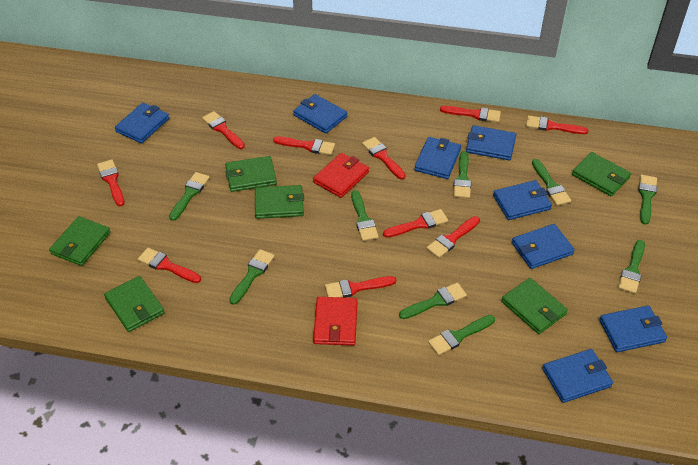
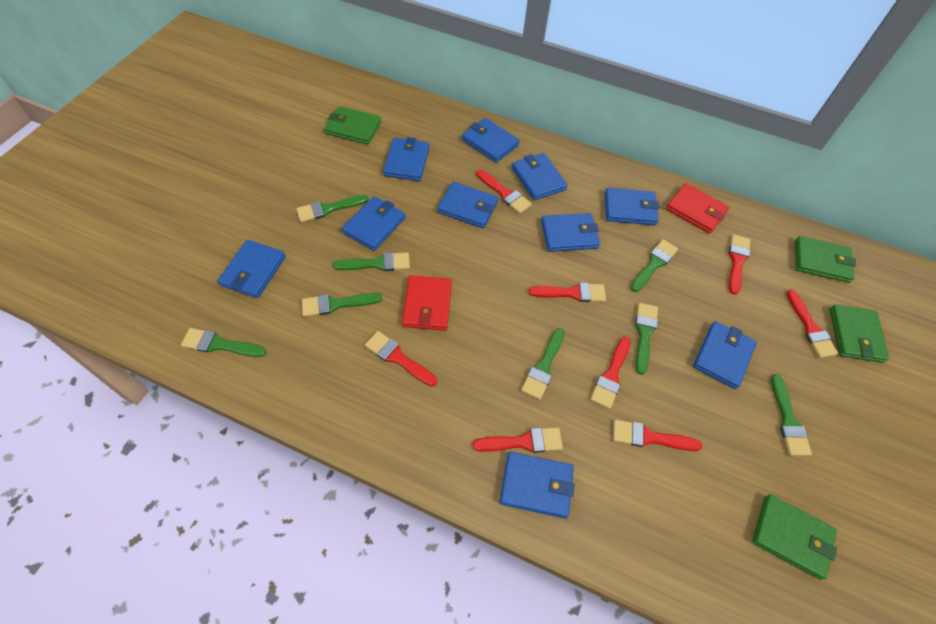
blue wallet: [115,103,169,144] [293,94,347,134] [414,137,461,179] [466,125,516,160] [493,180,552,220] [512,224,575,269] [542,349,613,403] [599,305,667,352] = 8 -> [218,240,286,298] [342,196,406,251] [383,137,430,181] [437,182,498,228] [462,118,520,163] [500,452,574,518] [512,153,568,200] [541,213,600,252] [605,188,660,225] [693,321,757,389] = 10
green brush: [169,172,210,221] [229,249,275,305] [351,190,379,241] [399,283,467,319] [428,315,495,355] [453,151,471,198] [532,159,571,206] [618,240,645,294] [638,175,657,225] = 9 -> [181,328,266,357] [296,195,369,222] [302,293,382,317] [333,252,410,271] [521,328,565,400] [630,239,678,292] [635,303,658,375] [771,374,812,456] = 8
green wallet: [49,216,111,266] [104,276,165,332] [225,156,277,192] [255,185,304,219] [501,278,568,334] [572,152,631,196] = 6 -> [324,106,382,145] [752,494,837,580] [795,236,856,283] [830,304,889,363] = 4
red brush: [97,159,125,206] [138,248,201,283] [202,111,245,149] [273,136,335,155] [325,276,396,298] [362,137,406,179] [383,209,448,238] [426,216,480,258] [440,106,501,122] [526,115,588,134] = 10 -> [365,331,437,387] [472,427,563,453] [476,169,532,214] [529,283,606,302] [590,337,630,409] [613,420,702,451] [729,234,750,295] [786,289,838,358] = 8

